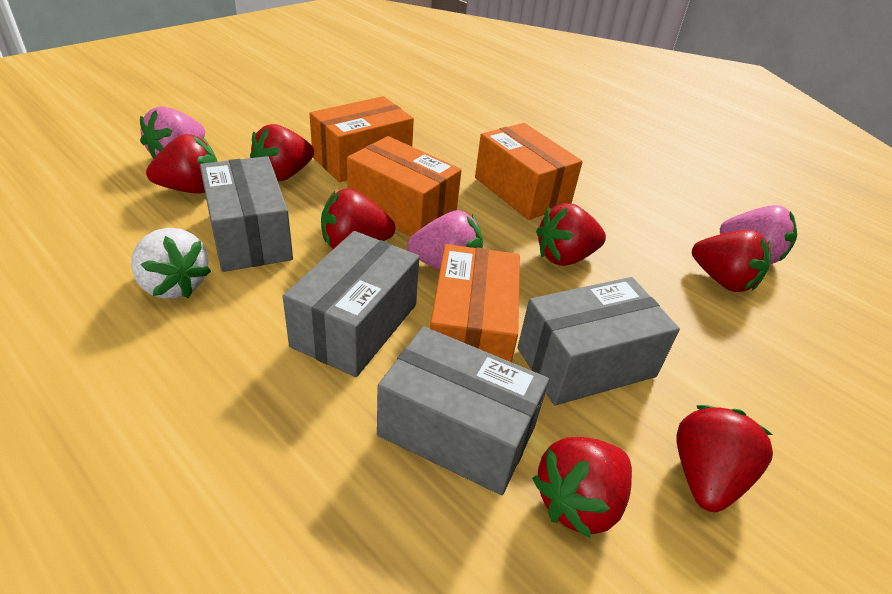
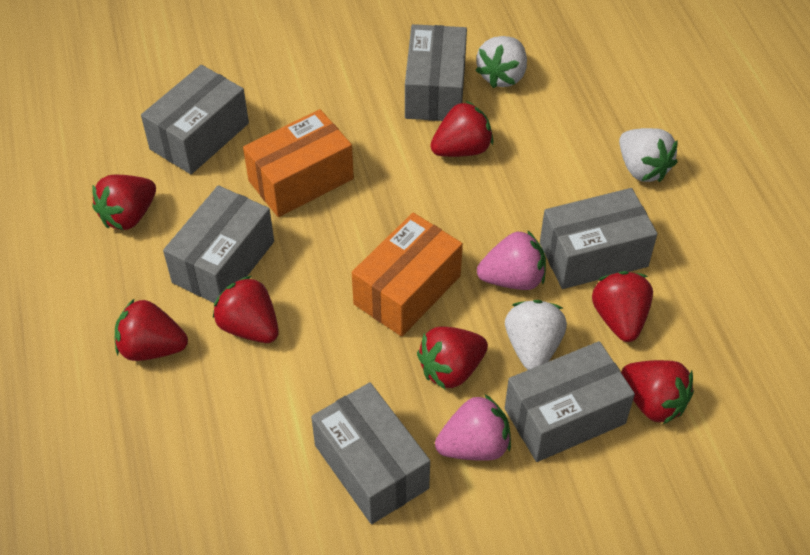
grey box: [200,156,293,272] [283,231,420,377] [377,326,549,495] [518,277,680,405] = 4 -> [141,65,249,174] [163,185,274,303] [311,382,430,524] [405,24,467,121] [505,341,635,462] [540,188,657,289] = 6
orange box: [309,96,414,182] [347,136,462,237] [430,244,520,362] [475,123,583,220] = 4 -> [243,109,354,217] [352,213,463,337] = 2
pink strawberry: [140,106,205,159] [407,210,483,270] [720,205,797,264] = 3 -> [435,394,511,461] [477,230,546,290] = 2
white strawberry: [131,228,211,299] = 1 -> [476,36,527,88] [505,300,567,370] [619,128,678,182] = 3

